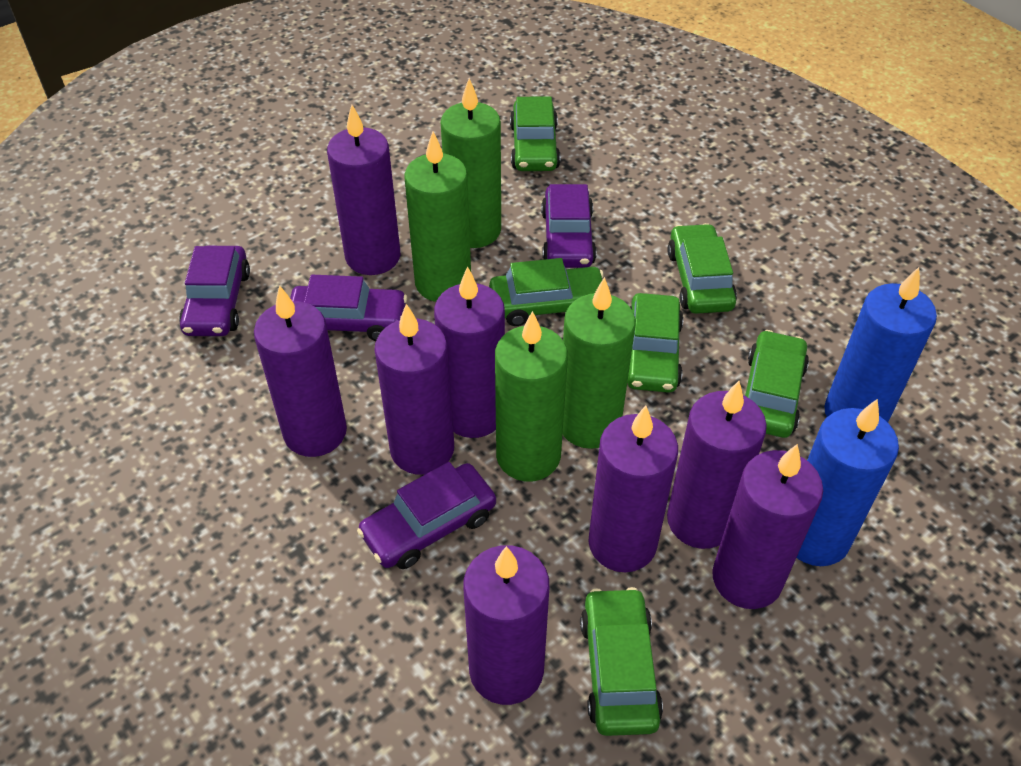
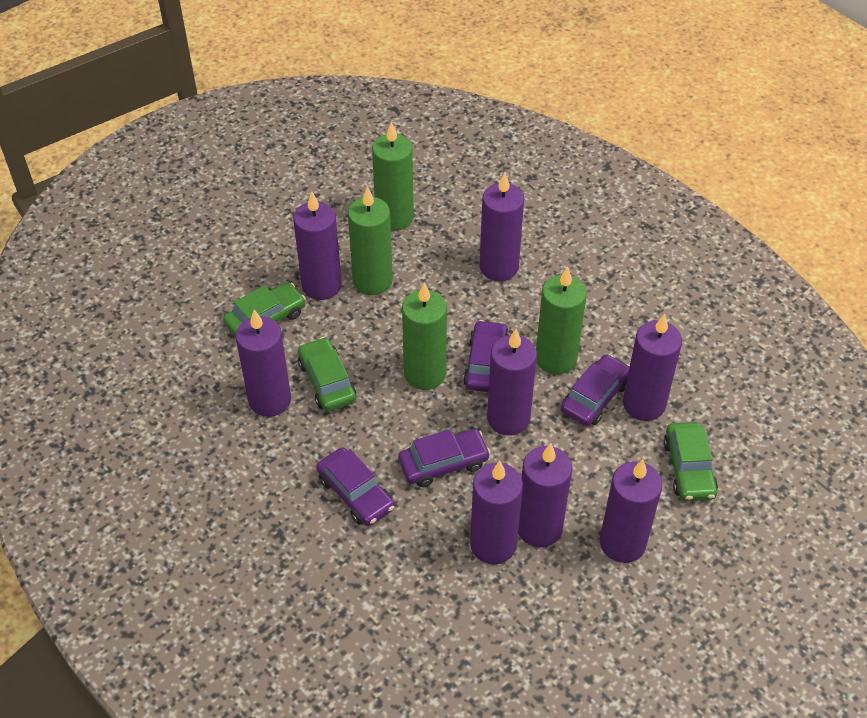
blue candle: [797,399,899,566] [824,267,937,422] = 2 -> none = 0
green car: [489,258,603,326] [510,96,560,171] [580,587,663,736] [627,293,684,393] [667,223,737,314] [745,330,809,438] = 6 -> [223,282,306,337] [298,337,356,412] [664,422,718,501] = 3

